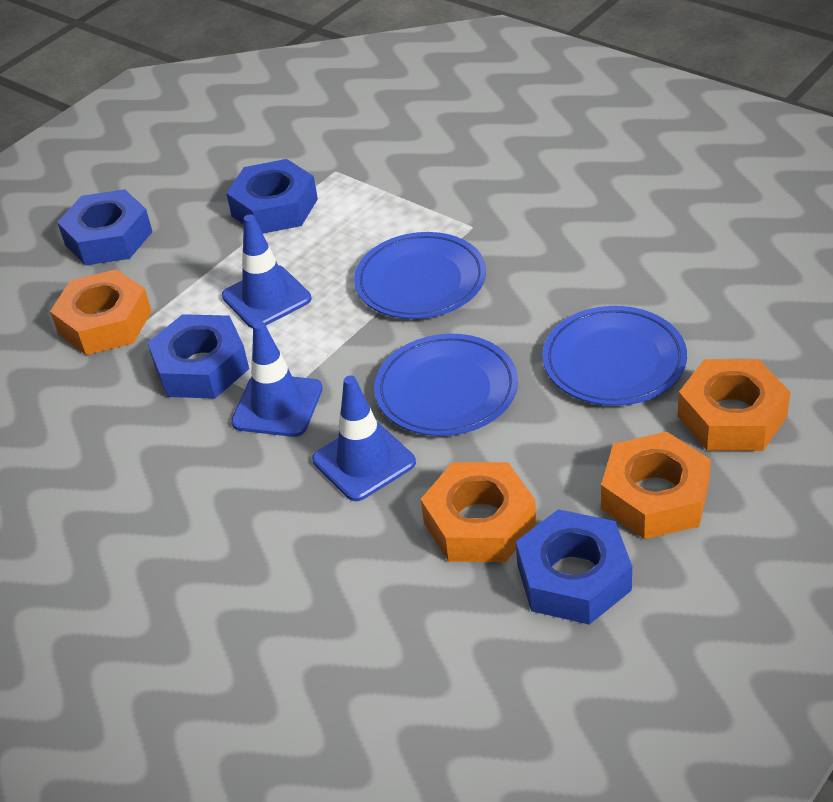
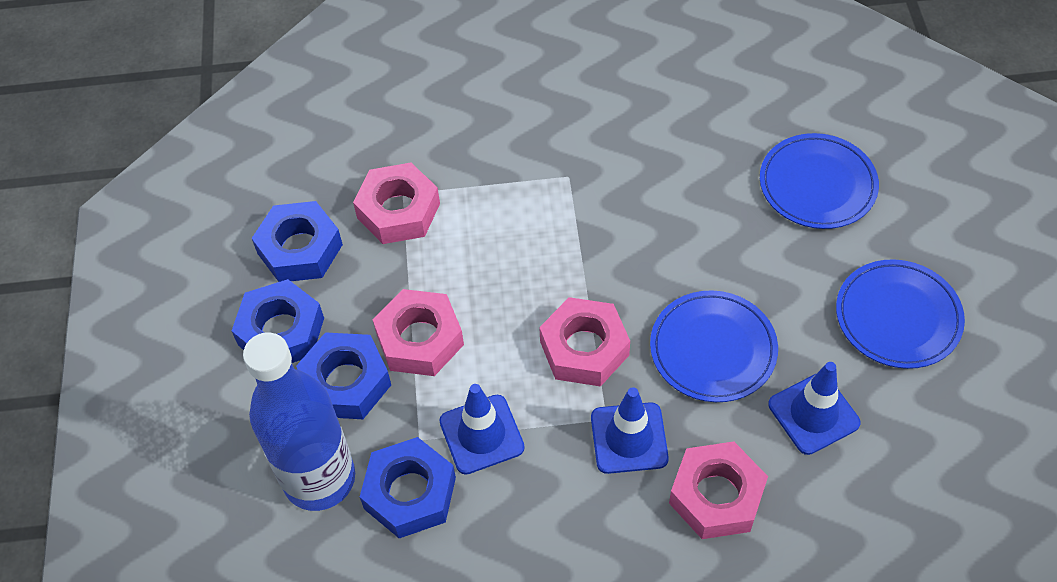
blue bottle: none = 0 -> [243,332,355,511] = 1
orange nut: [50,269,152,355] [421,462,536,562] [601,432,711,539] [677,359,790,451] = 4 -> none = 0
pink nut: none = 0 -> [353,163,440,244] [373,289,464,376] [539,297,630,386] [669,441,768,539] = 4

